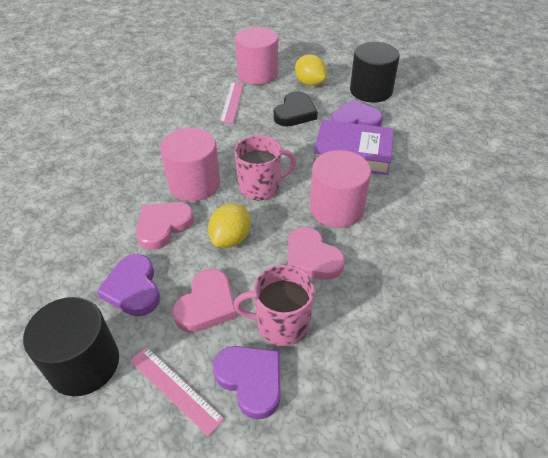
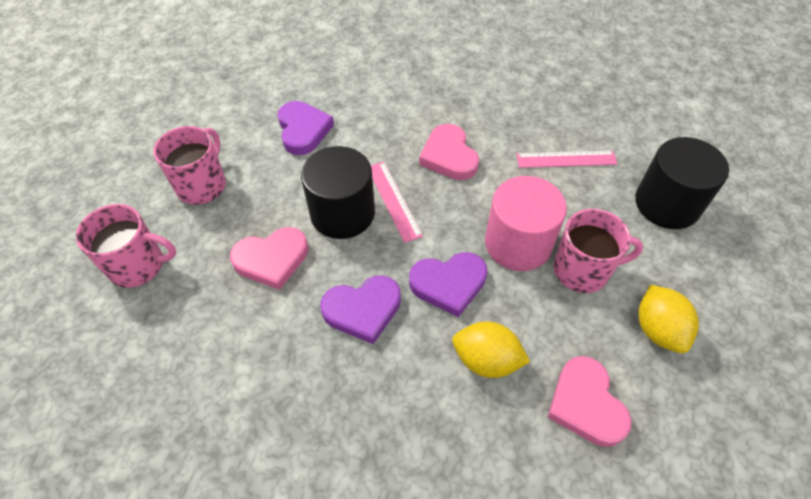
black heart: [274,91,318,127] = 1 -> none = 0
pink cylinder: [160,128,220,201] [235,27,278,85] [310,150,371,228] = 3 -> [485,176,567,271] = 1
pink mug: [234,135,296,200] [234,265,315,346] = 2 -> [76,204,176,288] [153,126,226,205] [553,208,643,293] = 3
purple book: [313,120,394,175] = 1 -> none = 0

